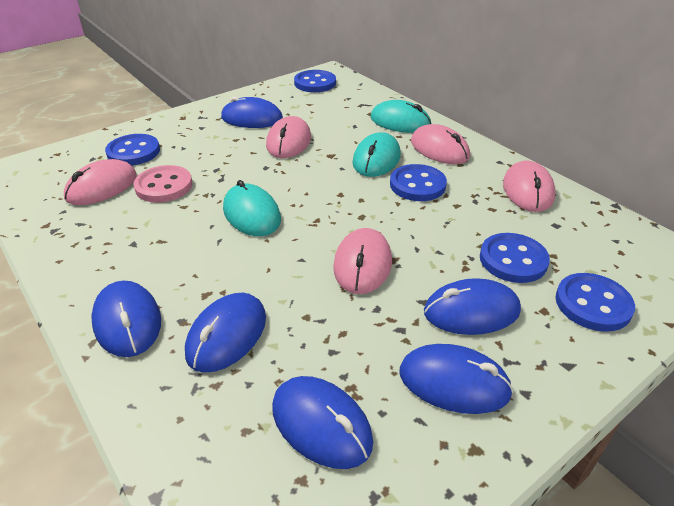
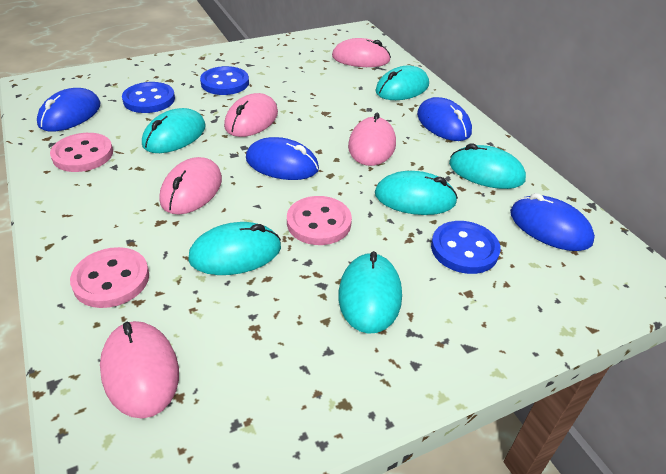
blue button: [105,134,160,165] [294,70,336,92] [390,164,447,201] [480,233,550,283] [555,273,635,332] = 5 -> [122,82,175,113] [200,66,249,95] [431,221,501,274] = 3
blue mouse: [91,280,161,357] [185,293,266,373] [221,96,283,128] [272,376,373,469] [400,344,513,414] [424,278,521,335] = 6 -> [37,88,100,132] [246,137,319,180] [417,97,472,141] [510,193,595,251] = 4
pink button: [133,165,192,203] = 1 -> [50,133,113,172] [70,247,149,308] [287,196,352,245] = 3
turquoise mouse: [223,180,281,236] [352,132,401,177] [370,100,431,133] = 3 -> [142,108,206,153] [188,222,281,275] [338,251,402,334] [375,65,429,100] [375,171,458,215] [449,144,526,189] = 6

